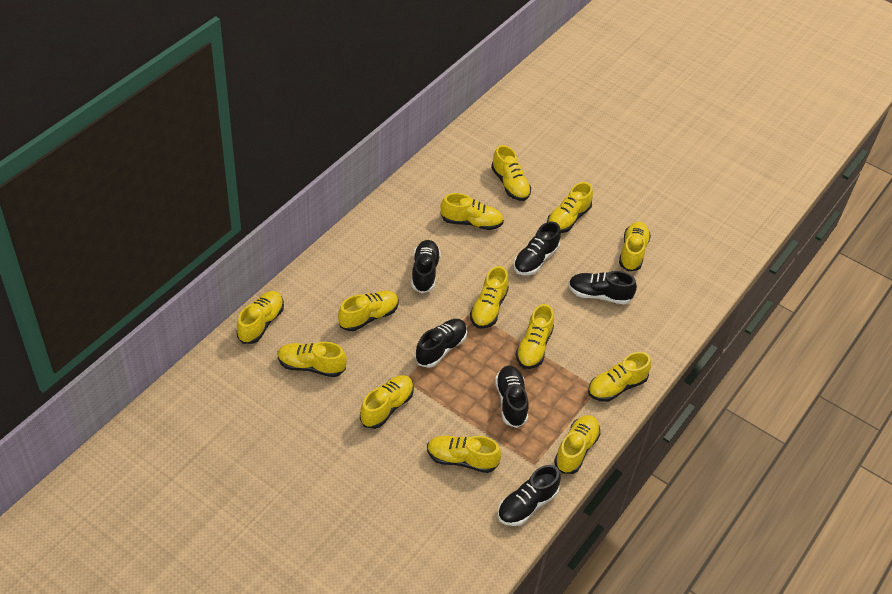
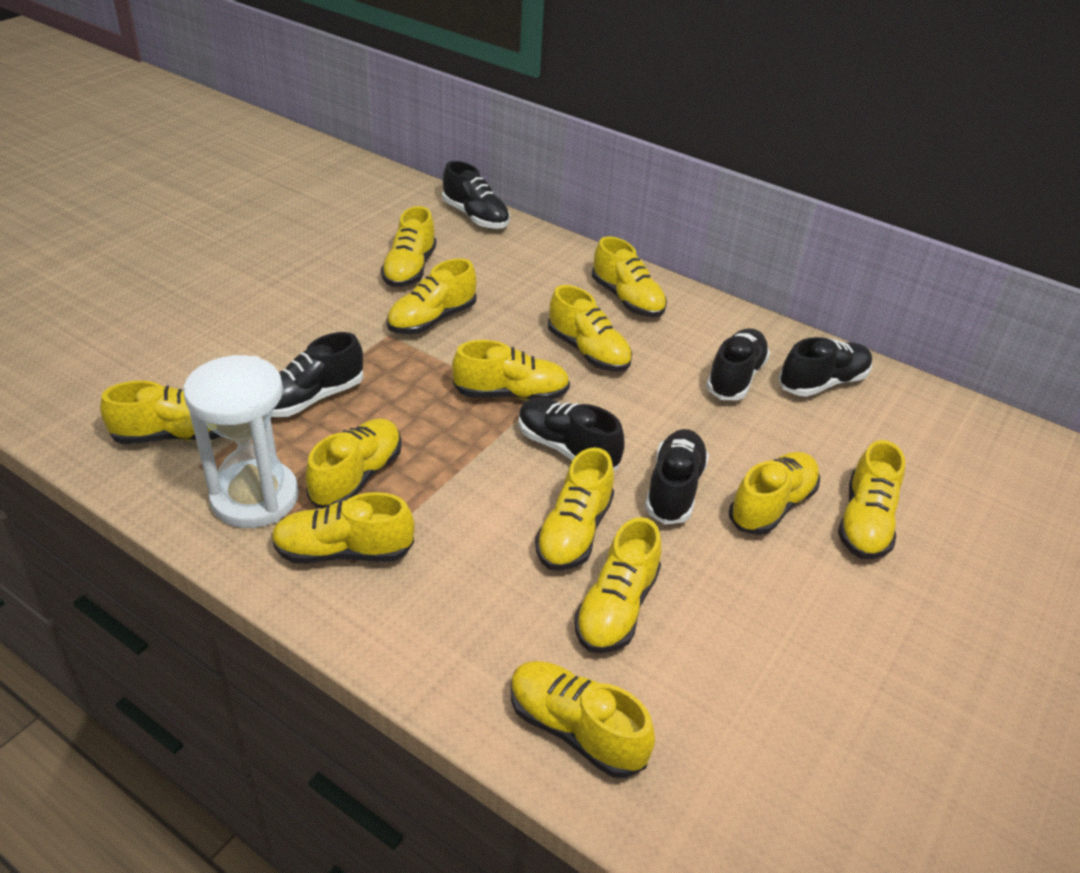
white hourglass: none = 0 -> [183,355,299,528] = 1

